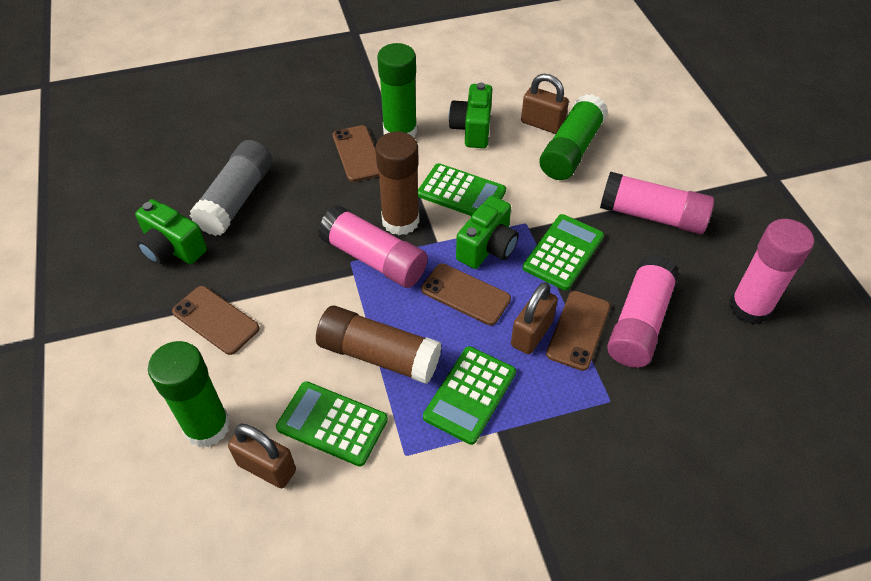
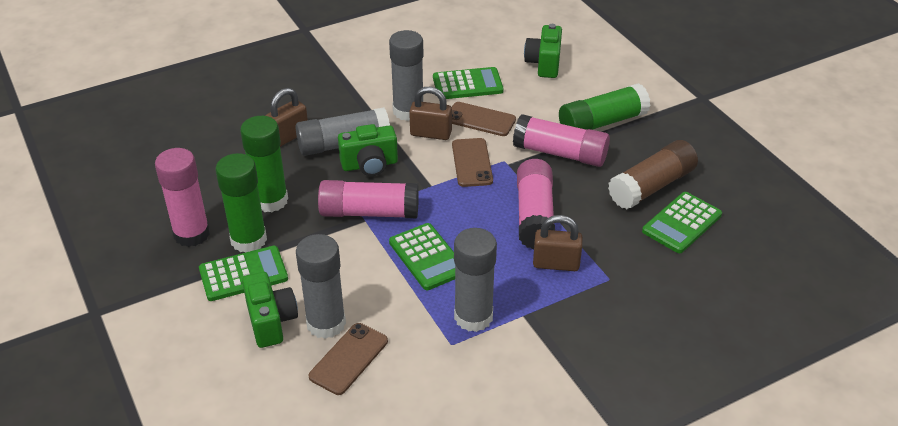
brown glue stick: [316,305,442,384] [375,131,419,235] = 2 -> [608,140,698,209] = 1
brown phone: [172,286,259,355] [333,125,379,182] [421,264,511,325] [546,291,610,371] = 4 -> [309,323,388,395] [452,102,516,136] [452,138,493,187] = 3
grey glue stick: [190,140,273,236] = 1 -> [296,107,390,156] [296,234,346,339] [389,30,424,121] [454,228,497,332] = 4

